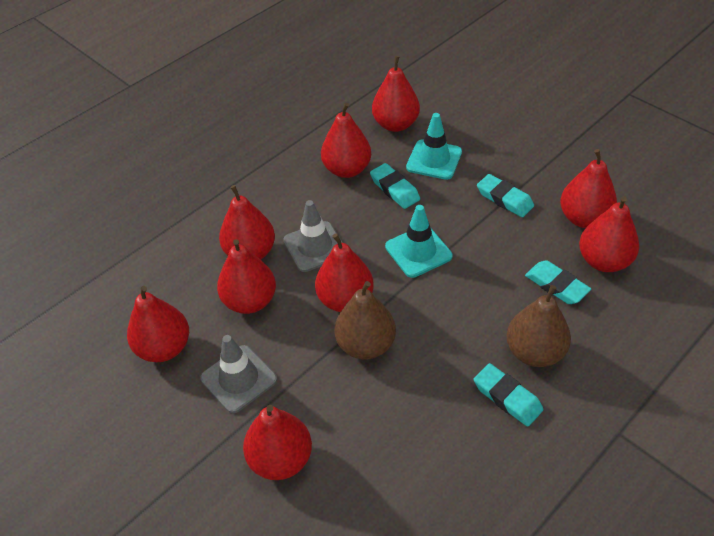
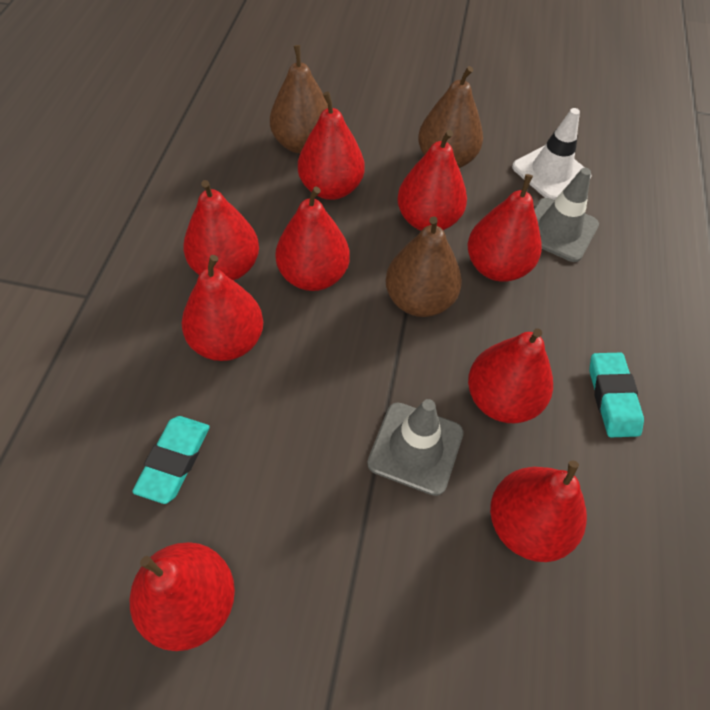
brown pear: [334,281,396,360] [506,285,571,367] = 2 -> [270,45,328,154] [385,216,462,317] [418,66,483,168] = 3
turquoise eraser: [370,163,420,209] [474,363,543,427] [477,174,534,217] [525,260,591,304] = 4 -> [132,416,210,504] [589,353,644,437] = 2
turquoise traffic cone: [385,205,453,278] [406,113,462,180] = 2 -> none = 0
white traffic cone: none = 0 -> [512,108,592,200] = 1

